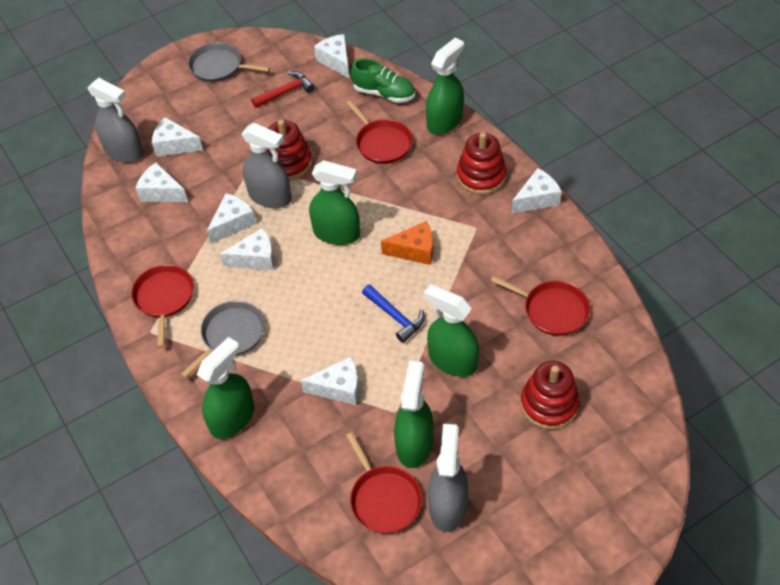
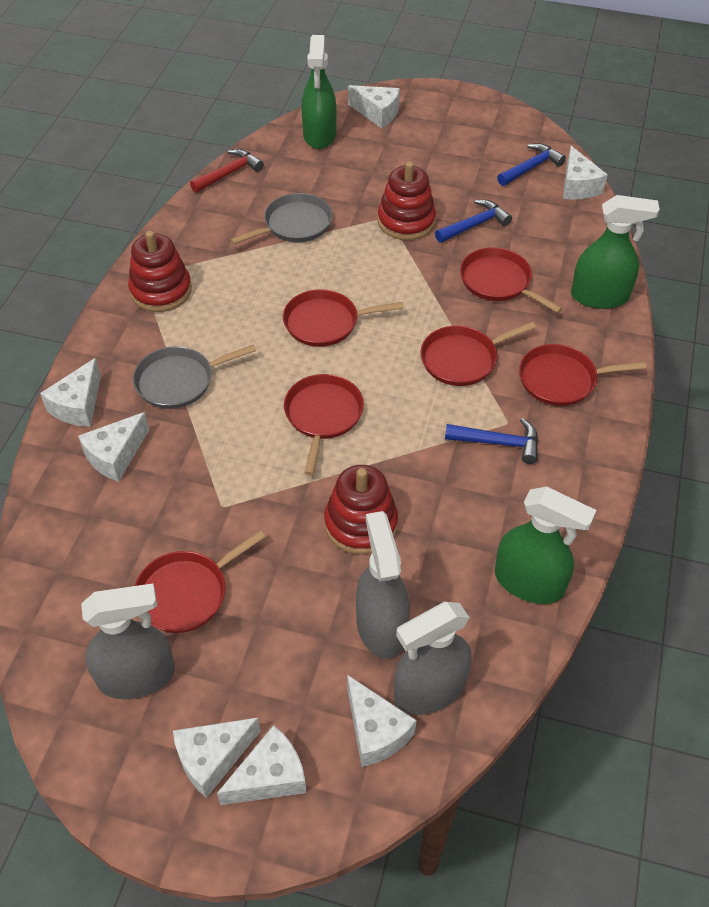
blue hammer: [362,284,425,343] = 1 -> [435,200,512,243] [445,418,538,464] [497,143,566,186] = 3
green shoe: [351,58,415,103] = 1 -> none = 0
green spray bottle: [197,337,254,439] [309,160,360,245] [394,360,433,468] [424,284,479,377] [426,37,464,135] = 5 -> [301,35,336,149] [495,486,596,604] [571,195,660,309] = 3
orange cheese: [381,221,433,265] = 1 -> none = 0
red pan: [131,265,194,348] [346,100,413,164] [346,432,422,533] [491,276,590,336] = 4 -> [135,530,266,633] [283,289,403,347] [284,374,364,475] [420,322,536,386] [460,247,562,313] [519,344,646,406] = 6

